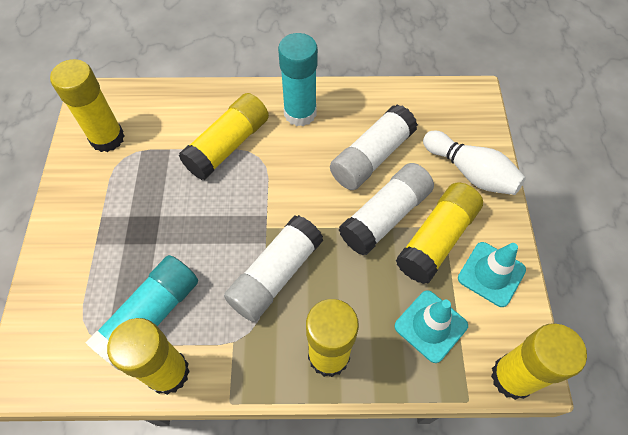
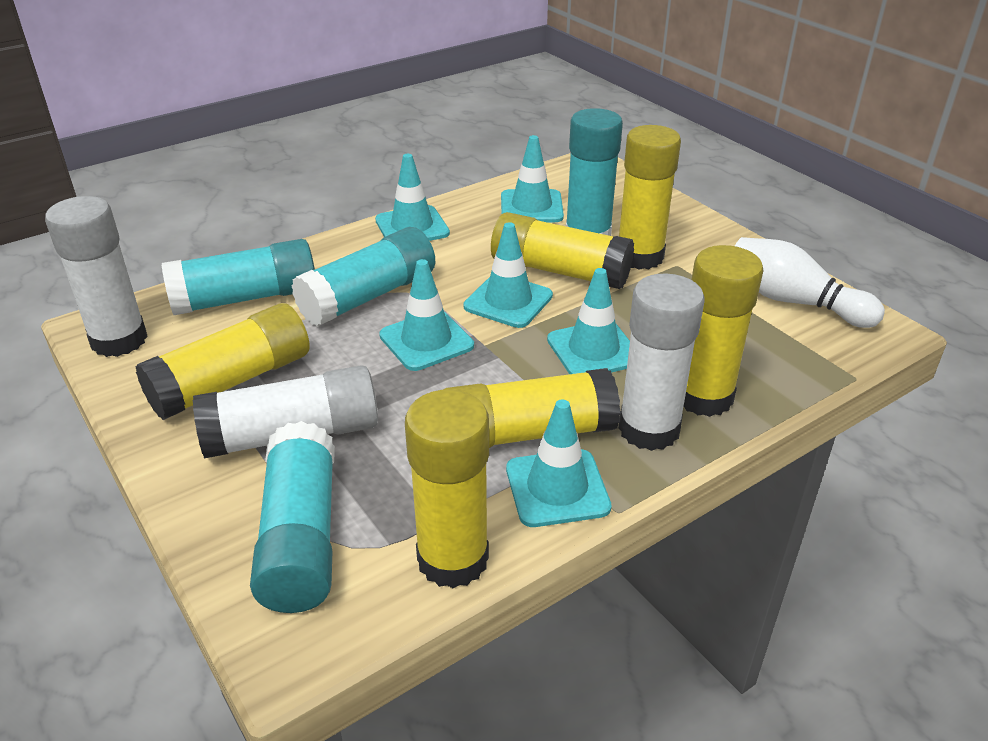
turquoise glue stick: [86,255,198,370] [278,33,318,126] = 2 -> [162,239,315,315] [250,421,335,613] [291,227,435,327] [566,108,623,236] = 4
turquoise traffic cone: [394,290,468,363] [458,242,526,307] = 2 -> [375,154,450,241] [379,259,474,371] [464,222,553,328] [501,135,564,222] [506,399,612,527] [547,268,630,374] = 6

